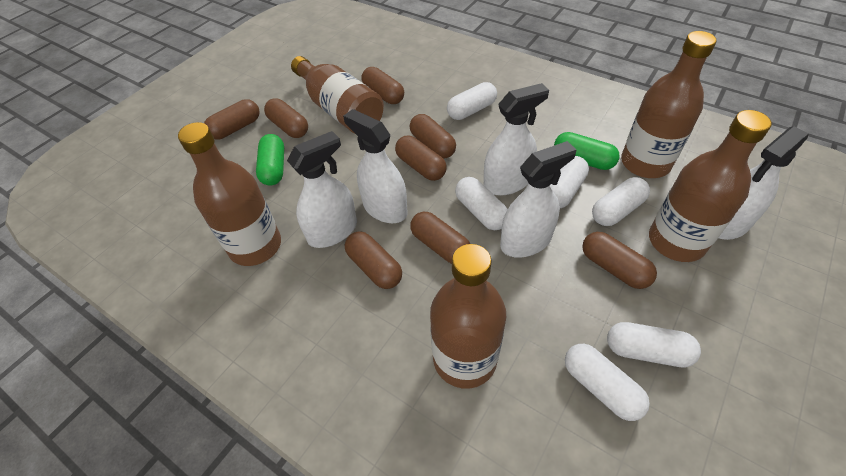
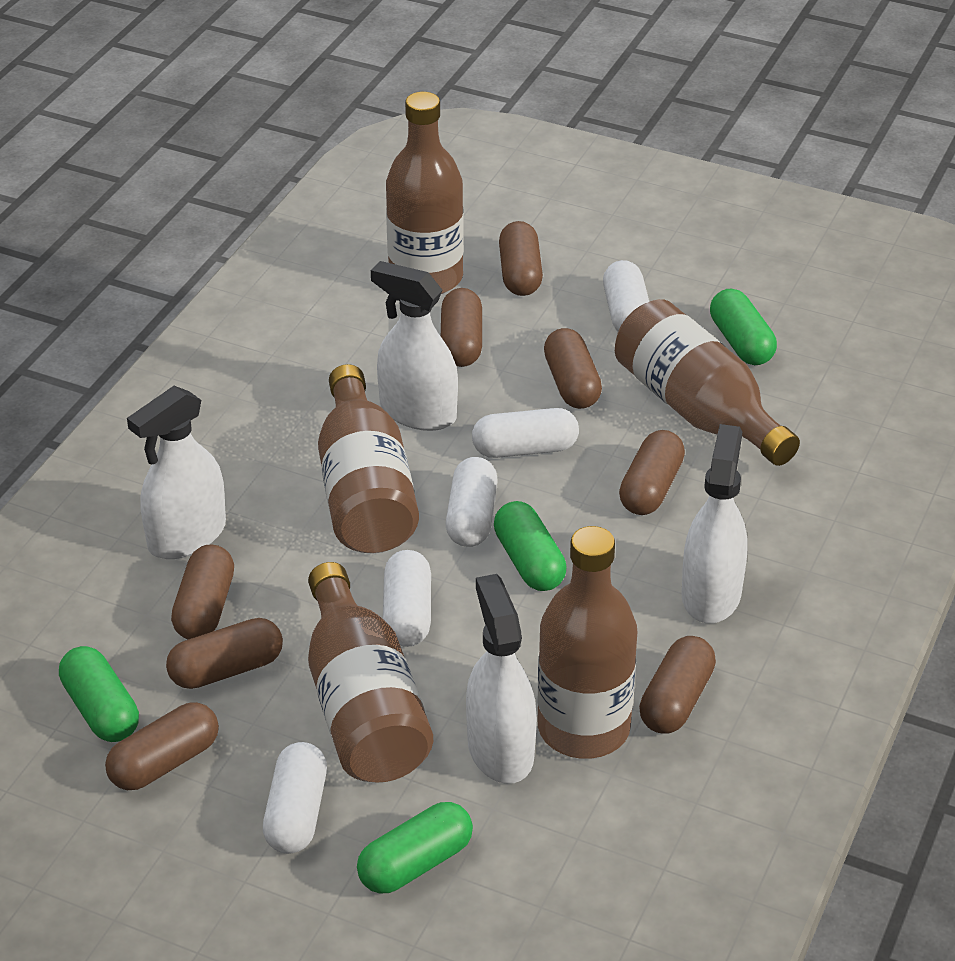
green capsule: [256,134,284,186] [554,132,620,170] = 2 -> [59,646,139,742] [357,802,473,893] [494,501,567,591] [710,289,777,365] = 4
white capsule: [447,82,497,120] [455,177,508,230] [550,156,589,208] [565,344,650,421] [592,177,650,226] [607,322,701,367] = 6 -> [263,742,327,854] [383,550,431,647] [446,457,498,547] [472,408,579,458] [603,260,649,331] = 5
white spray bottle: [287,131,357,248] [343,109,408,223] [484,83,549,195] [500,141,577,258] [719,126,808,240] = 5 -> [127,386,226,559] [371,261,458,431] [466,574,537,784] [681,424,748,623] = 4

